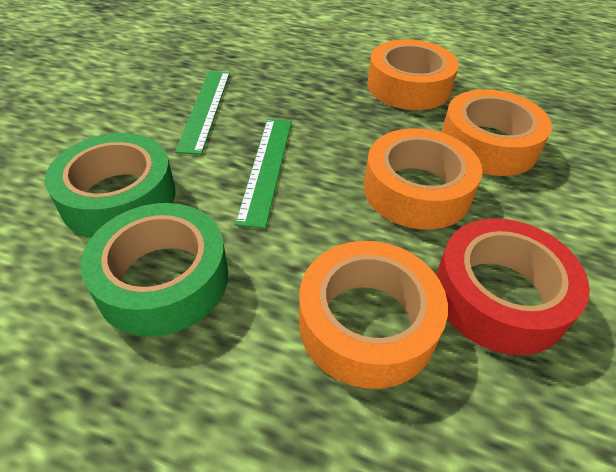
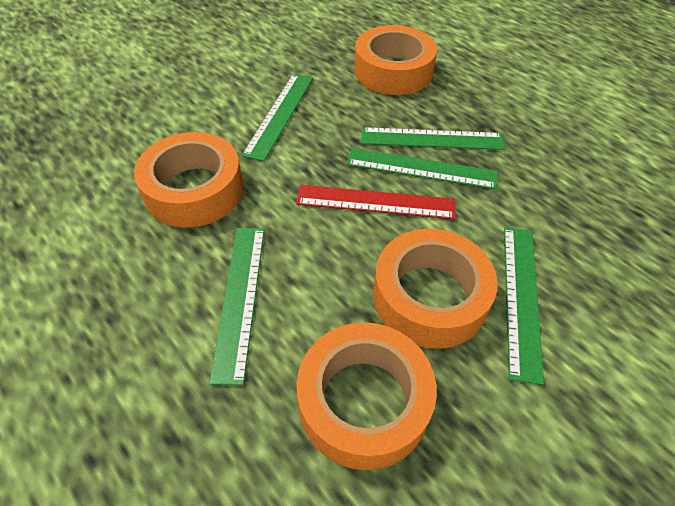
green ruler: [175,71,230,155] [235,119,292,229] = 2 -> [209,228,265,385] [242,74,313,161] [347,148,498,190] [362,127,505,150] [504,227,544,385] = 5
green tape: [45,133,176,238] [81,203,228,337] = 2 -> none = 0
red ruler: none = 0 -> [296,185,456,219] = 1
red tape: [436,218,590,355] = 1 -> none = 0

